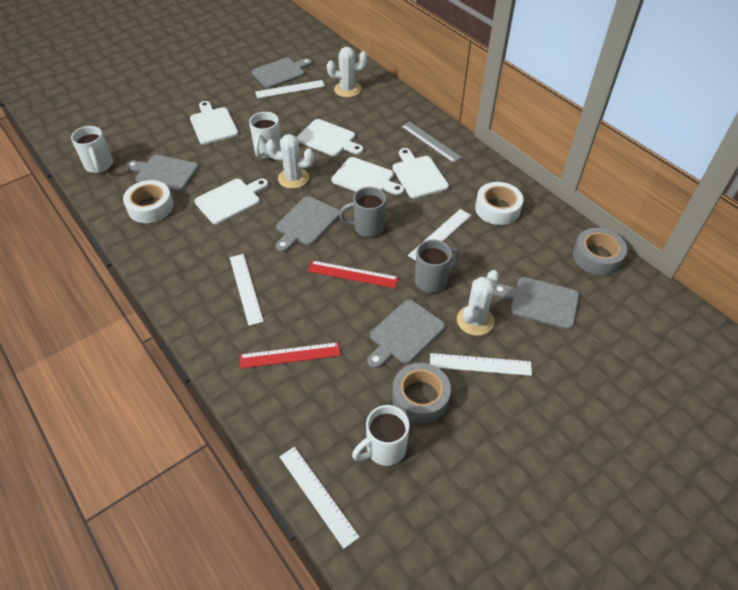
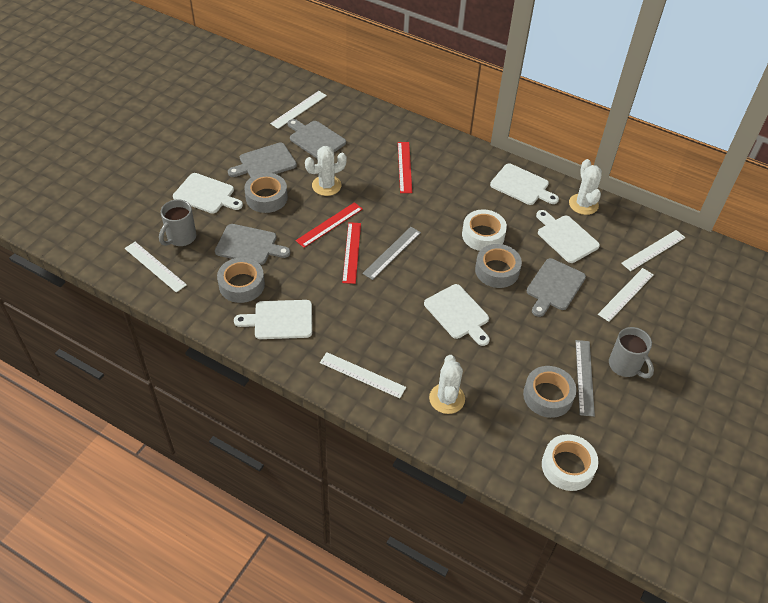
grey cutting board: [126,155,198,192] [251,58,312,89] [276,196,339,252] [367,299,445,368] [493,277,579,329] = 5 -> [215,224,290,265] [228,142,297,177] [288,119,346,158] [527,258,586,317] = 4
grey ruler: [401,121,462,163] = 1 -> [362,227,421,280] [575,340,595,417] = 2
grey tape: [392,363,451,423] [573,228,627,275] = 2 -> [217,257,265,303] [244,173,288,213] [475,244,522,288] [523,366,576,418] = 4
red ruler: [240,342,341,368] [308,260,398,288] = 2 -> [296,202,363,248] [342,222,361,284] [398,142,412,193] = 3
white mug: [71,126,113,173] [249,112,281,158] [352,405,410,466] = 3 -> none = 0

